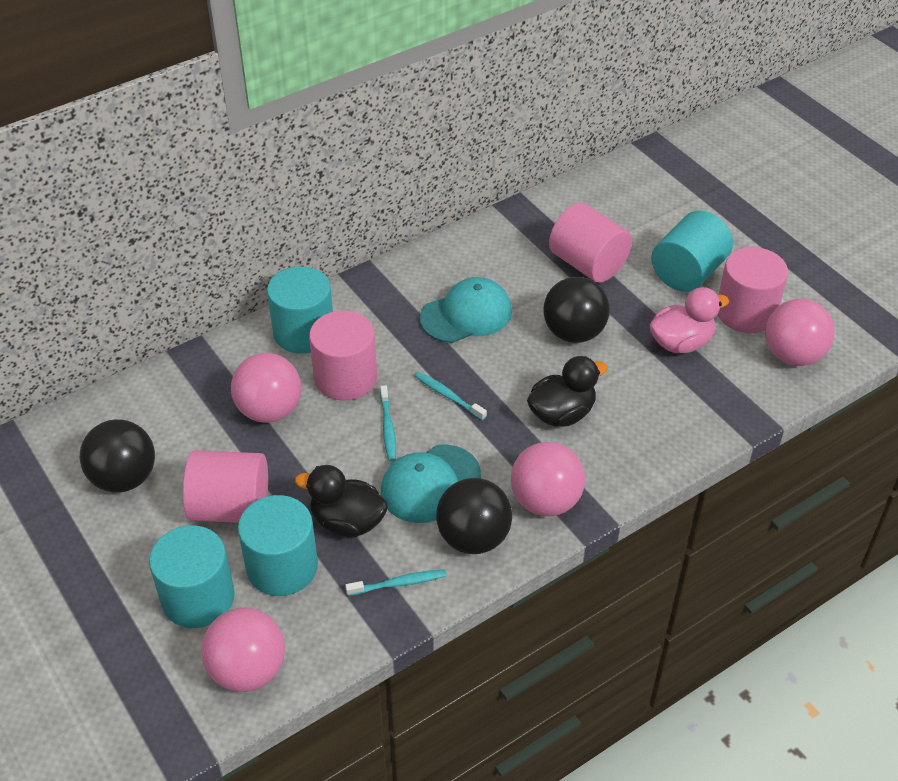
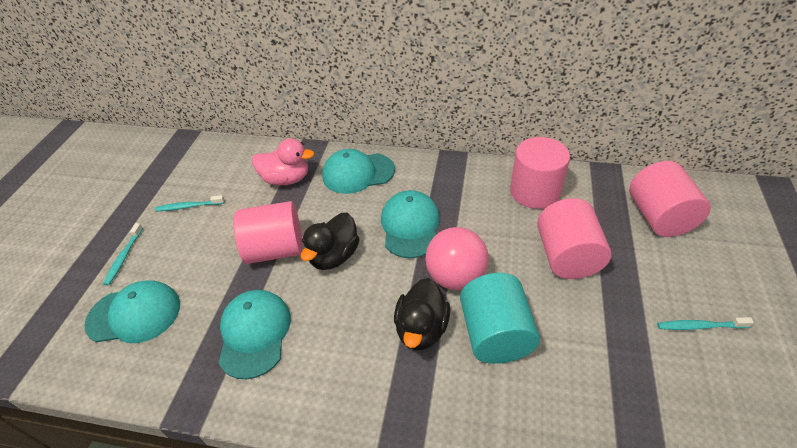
black ball: [79,419,155,493] [436,478,512,554] [543,277,610,343] = 3 -> none = 0
pink ball: [201,608,285,692] [231,353,301,423] [511,442,585,516] [765,299,835,366] = 4 -> [425,227,489,290] = 1
turquoise cap: [381,444,481,523] [420,277,512,343] = 2 -> [84,280,180,343] [219,290,291,379] [322,149,395,194] [381,190,440,258] = 4
turquoise cylinder: [149,525,235,628] [238,495,318,596] [267,266,333,354] [651,211,733,292] = 4 -> [460,273,540,364] = 1

